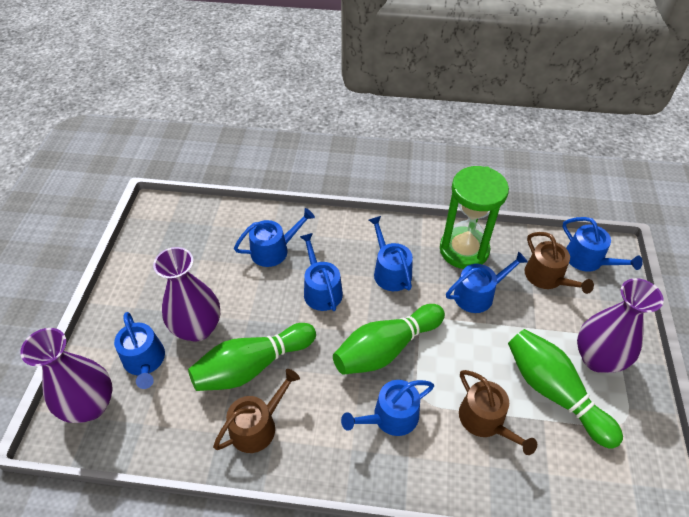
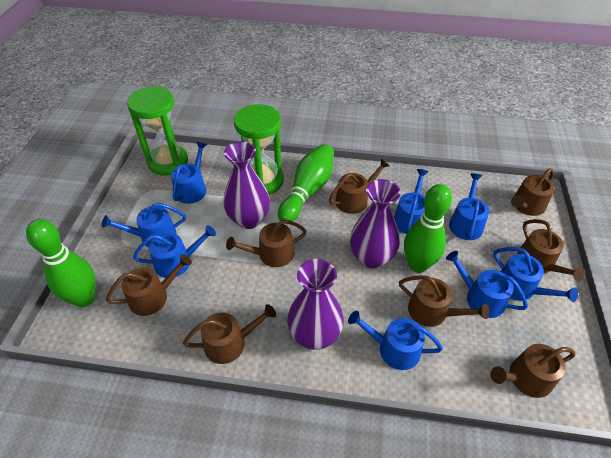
blue watering can: [114,312,165,389] [234,208,315,267] [300,233,343,311] [341,380,434,436] [369,216,413,291] [446,251,528,313] [562,217,643,272] = 7 -> [102,203,186,248] [133,225,216,278] [171,142,207,204] [348,311,443,370] [394,169,429,234] [446,251,528,318] [449,173,489,240] [493,247,578,302] = 8
brown watering can: [213,369,300,453] [459,370,537,455] [525,232,594,294] = 3 -> [106,254,192,316] [183,304,276,364] [226,220,307,267] [329,159,390,214] [399,275,489,327] [490,344,575,398] [511,168,555,216] [517,219,586,281] = 8
green hourglass: [440,166,509,269] = 1 -> [127,86,188,176] [234,104,284,195] = 2

